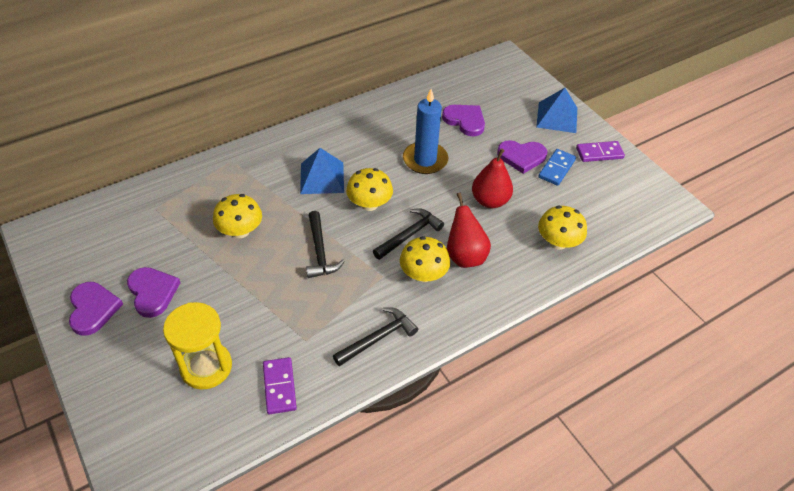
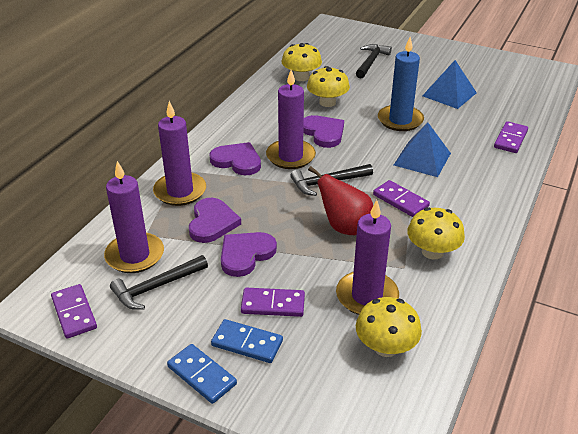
blue domino: [538,149,576,186] = 1 -> [167,344,237,404] [211,319,283,363] = 2
purple candle: none = 0 -> [104,161,164,273] [153,101,206,206] [266,70,316,169] [336,200,399,315] = 4
purple domino: [263,357,297,414] [576,141,625,162] = 2 -> [51,284,97,339] [241,288,305,317] [373,180,430,217] [494,121,528,153] = 4
red pear: [447,192,491,268] [472,149,513,208] = 2 -> [308,166,373,235] = 1
yellow hourglass: [163,302,232,390] = 1 -> none = 0

